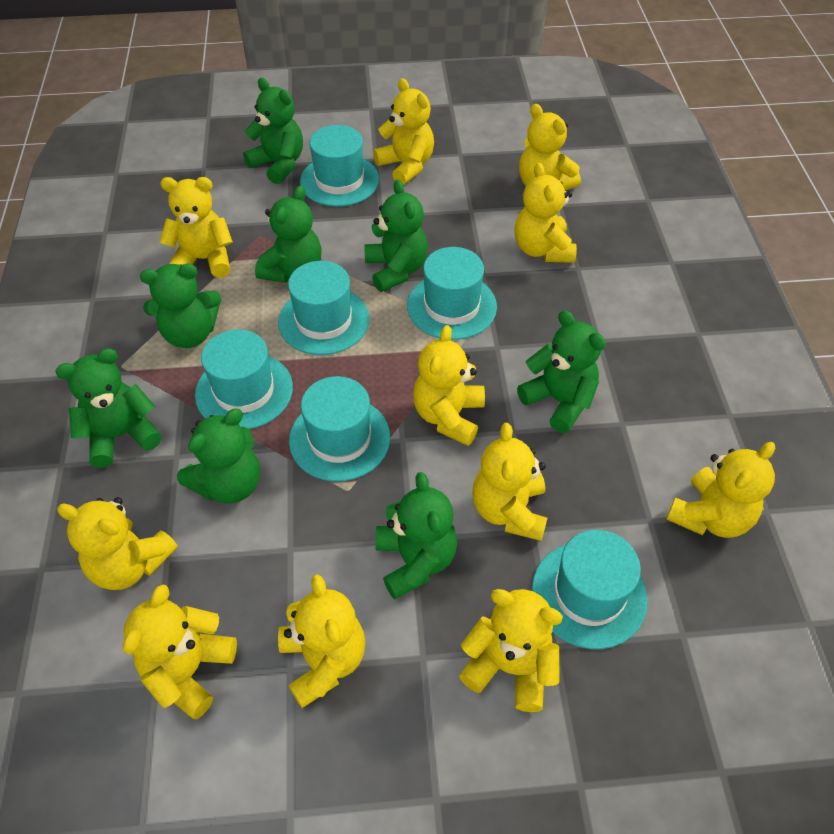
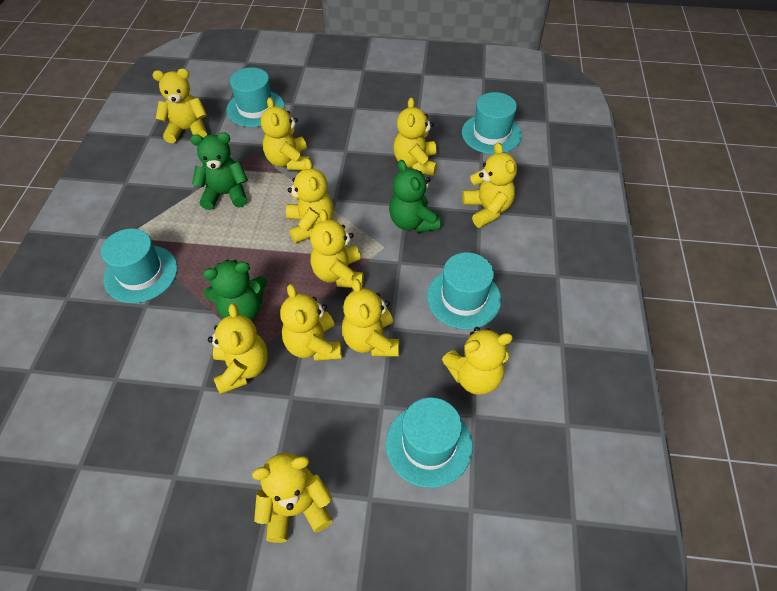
green teddy bear: [55,348,162,468] [140,264,221,348] [177,408,260,504] [243,78,303,184] [255,185,322,283] [365,179,428,292] [375,472,457,600] [517,310,606,433] = 8 -> [190,132,248,210] [203,260,267,320] [389,160,441,233] = 3
turquoise hat: [195,329,293,429] [278,261,369,355] [289,376,390,482] [300,125,379,207] [407,247,497,340] [532,530,648,649] = 6 -> [101,228,178,303] [227,67,285,127] [386,398,473,488] [427,252,501,329] [462,92,522,154] = 5

